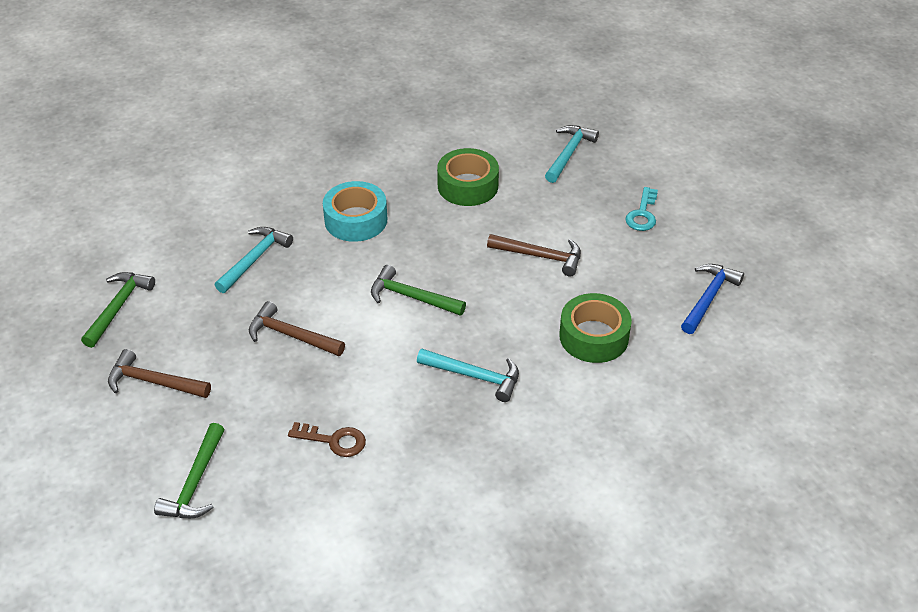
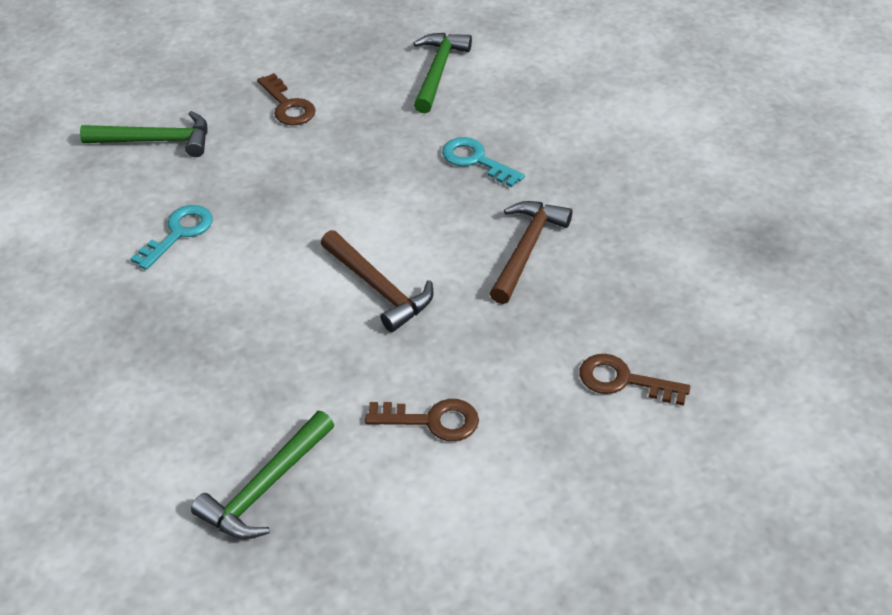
blue hammer: [681,264,744,334] = 1 -> none = 0
brown hammer: [108,349,211,398] [249,301,345,356] [487,234,581,276] = 3 -> [321,230,433,332] [490,201,572,304] = 2
brown key: [288,422,366,457] = 1 -> [257,73,316,125] [365,399,479,441] [579,354,690,406] = 3
green tape: [437,148,499,206] [559,293,632,363] = 2 -> none = 0
turquoise hammer: [215,227,293,293] [417,349,519,402] [545,125,599,183] = 3 -> none = 0
turquoise key: [625,187,658,231] = 1 -> [130,205,213,270] [442,137,525,187] = 2
turquoise tape: [323,181,387,242] = 1 -> none = 0

